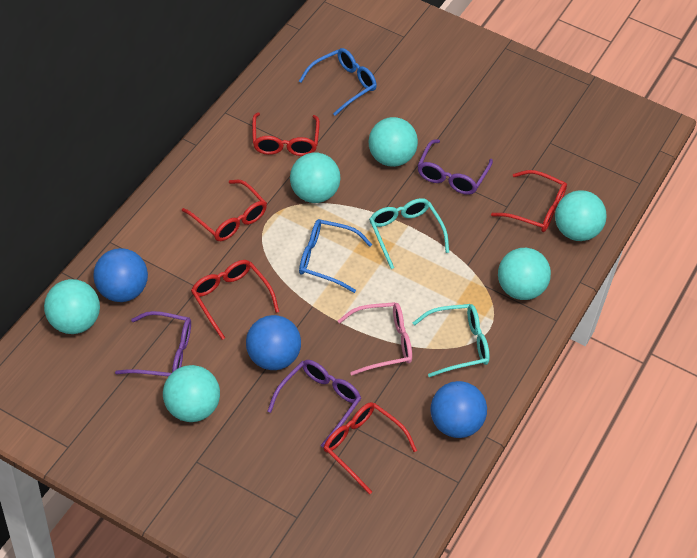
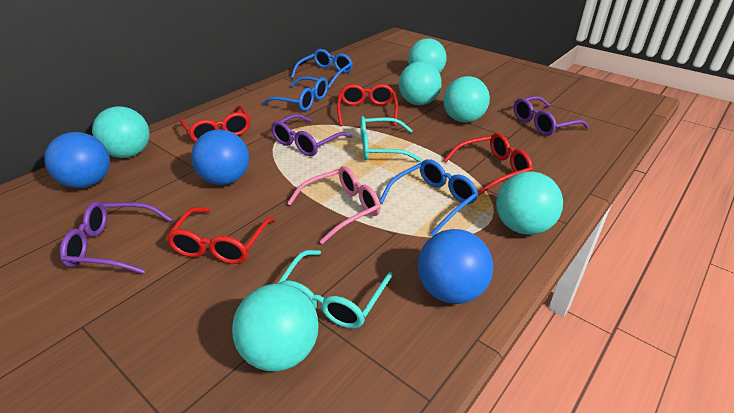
blue glasses: [299,48,377,116] [299,219,372,293] = 2 -> [262,76,328,111] [291,49,353,88] [379,159,478,236] = 3
red glasses: [182,180,267,241] [191,260,279,340] [252,112,320,156] [324,402,417,494] [491,170,567,232] = 5 -> [166,207,275,264] [179,106,250,142] [337,84,398,126] [443,133,533,196] = 4

